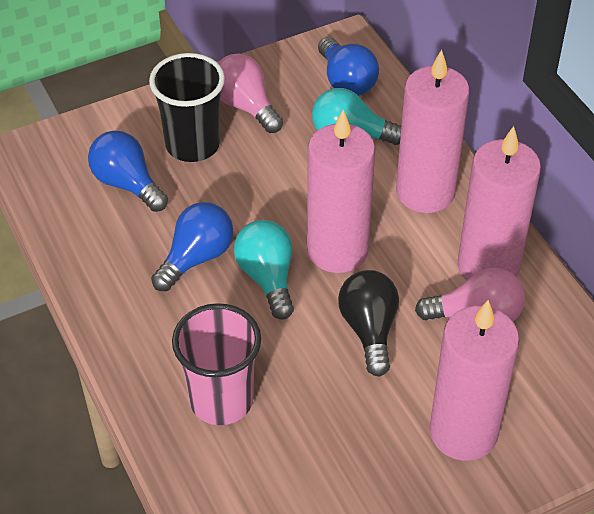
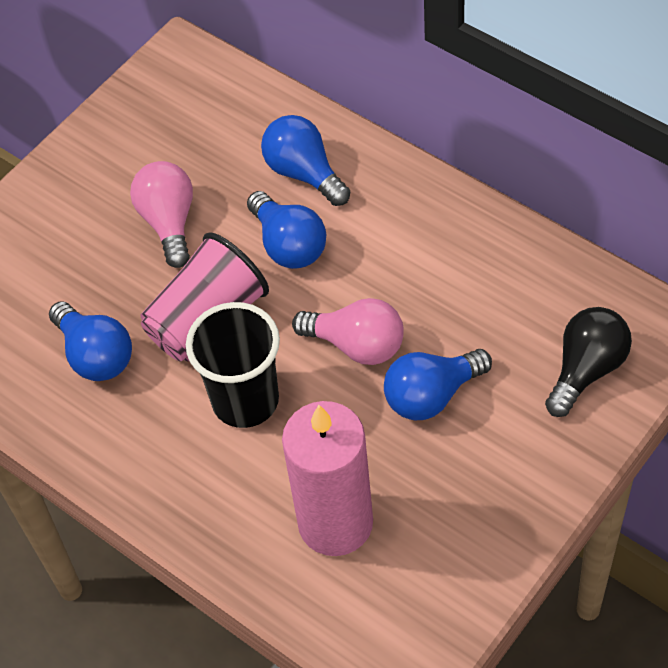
blue light bulb: [88,131,168,212] [151,202,233,291] [318,37,379,96] = 3 -> [49,301,132,381] [247,191,326,269] [261,115,350,206] [384,349,492,420] = 4
pink candle: [307,110,375,273] [396,50,470,213] [430,300,520,461] [458,126,541,281] = 4 -> [282,401,373,556] = 1
turquoise light bulb: [234,220,294,320] [312,88,401,145] = 2 -> none = 0

